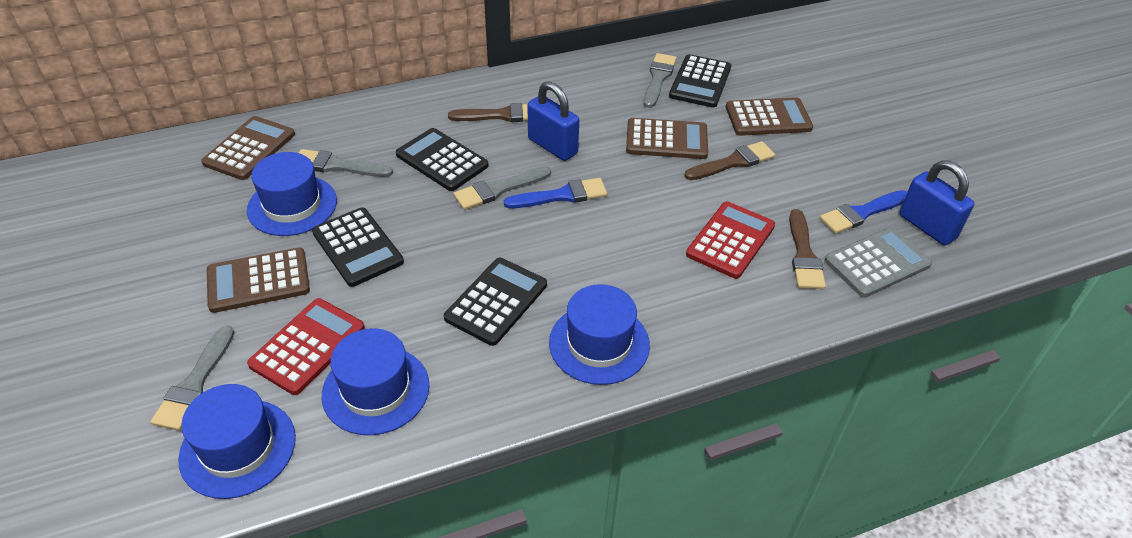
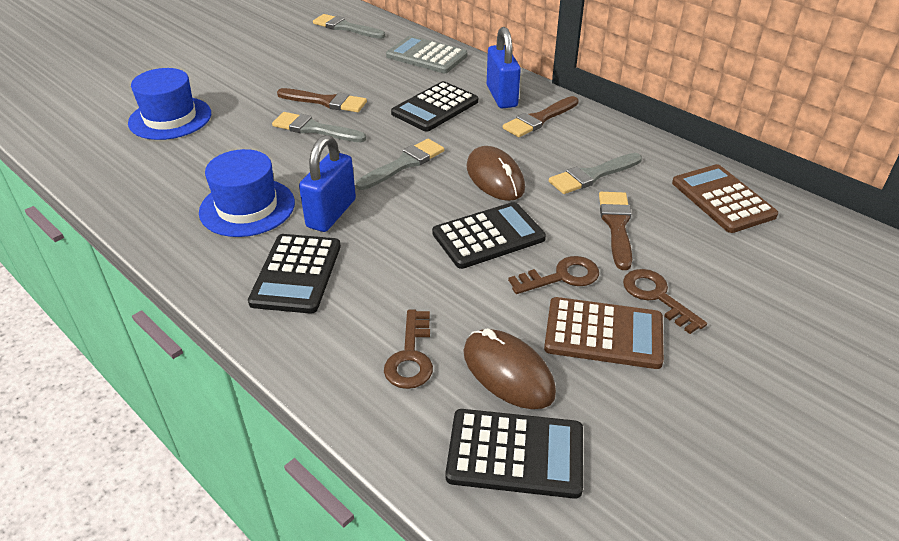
blue brush: [504,178,607,208] [820,190,907,234] = 2 -> none = 0
blue hat: [178,384,296,499] [247,152,337,236] [322,328,430,435] [549,284,650,385] = 4 -> [128,68,211,140] [199,149,295,237] = 2
brown calculator: [201,116,295,180] [207,247,310,313] [626,118,708,159] [726,97,813,136] = 4 -> [544,297,664,369] [672,164,778,233] = 2
brown key: none = 0 -> [384,310,433,389] [508,256,599,294] [623,269,707,334] = 3
brown mouse: none = 0 -> [463,328,556,409] [467,146,525,201] = 2
red calculator: [247,298,365,395] [686,201,775,279] = 2 -> none = 0

